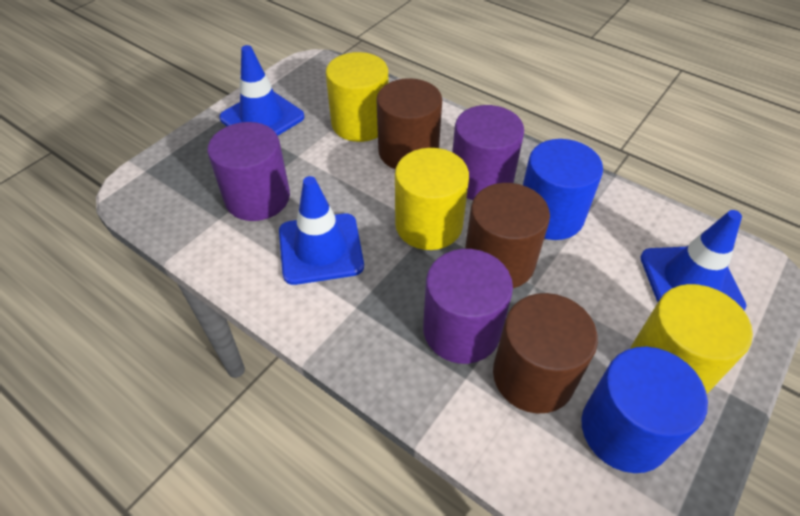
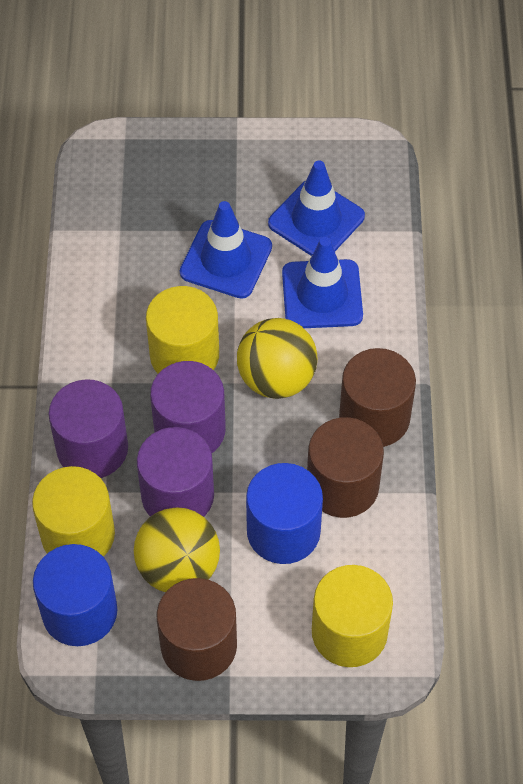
yellow ball: none = 0 -> [134,507,220,592] [237,318,318,399] = 2

